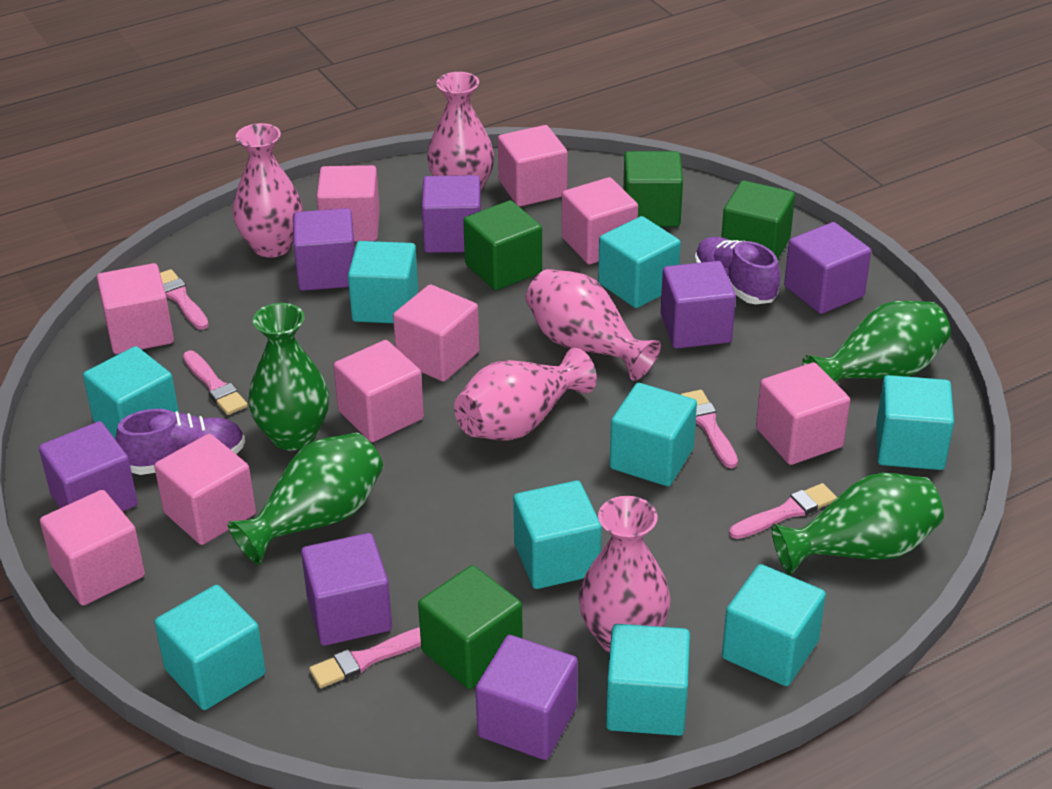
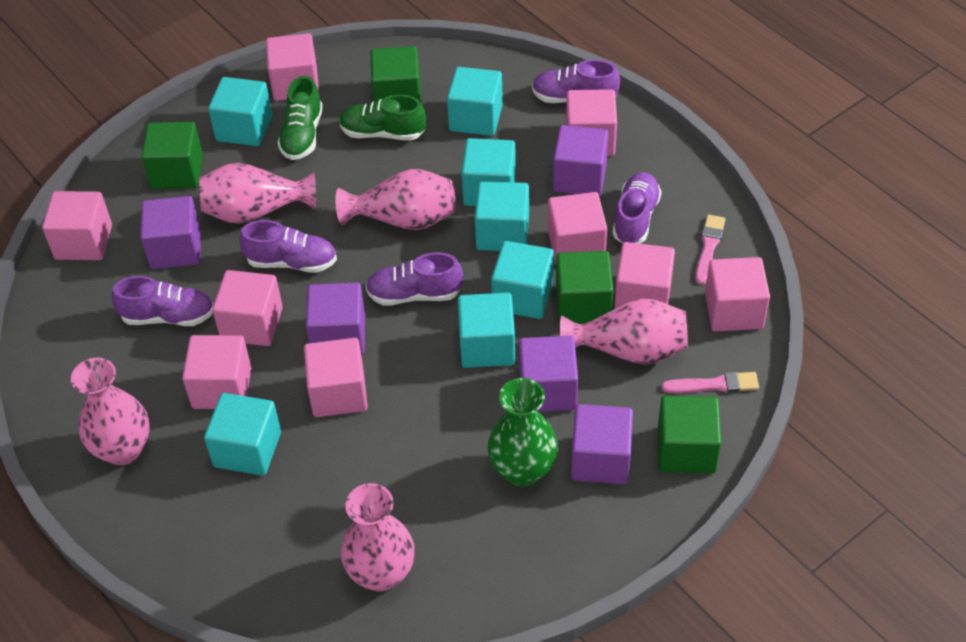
green shoe: none = 0 -> [278,76,323,160] [339,95,426,140] = 2
green vase: [227,433,383,565] [248,303,329,451] [771,473,944,575] [802,301,951,383] = 4 -> [487,378,558,487] = 1
pink brush: [160,269,209,330] [183,351,248,415] [309,627,421,688] [681,390,738,468] [729,483,837,539] = 5 -> [661,372,759,393] [695,215,725,285] = 2
purple cube: [39,421,138,512] [293,208,355,291] [301,533,392,646] [422,175,481,253] [476,635,578,760] [661,261,736,349] [784,222,871,314] = 7 -> [140,196,201,269] [306,282,365,355] [519,336,578,412] [553,125,608,196] [571,404,633,484] = 5
purple shoe: [115,409,245,475] [695,237,780,304] = 2 -> [112,276,213,326] [239,220,337,273] [366,252,463,306] [532,60,620,103] [612,172,662,244] = 5
turquoise cube: [83,346,179,438] [154,585,266,710] [348,241,418,323] [513,481,602,589] [598,216,681,308] [606,624,690,736] [610,383,697,486] [722,564,826,686] [876,375,954,470] = 9 -> [204,393,281,476] [208,77,272,146] [447,67,503,136] [458,293,515,368] [461,138,516,206] [475,181,529,251] [491,241,554,319] = 7

